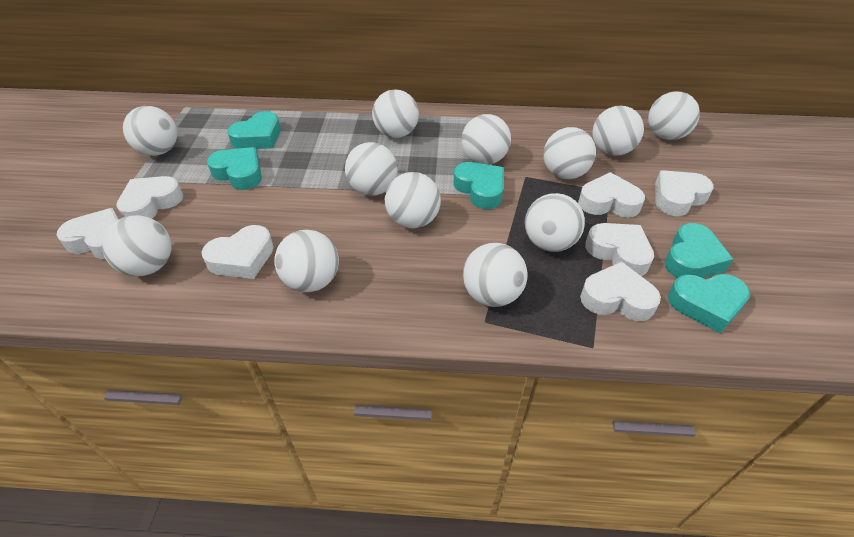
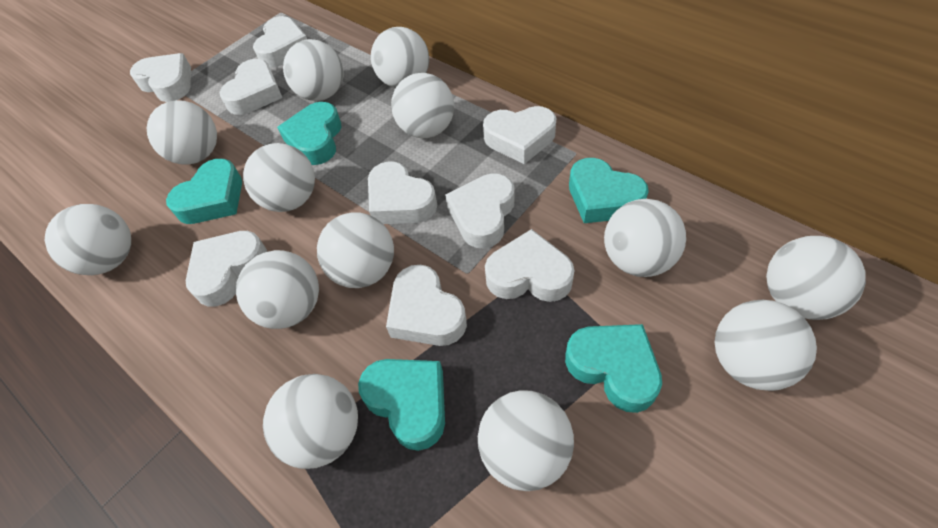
white ball: [102,215,172,276] [123,106,177,156] [274,230,339,292] [345,142,398,196] [372,90,419,138] [385,172,441,228] [461,114,511,165] [463,243,528,307] [525,193,585,252] [543,127,596,179] [593,106,644,156] [648,91,700,140] = 12 -> [45,204,131,275] [147,100,217,165] [236,250,319,329] [243,143,315,212] [263,374,358,469] [283,39,344,101] [317,212,394,288] [371,27,429,88] [391,73,454,138] [478,390,574,491] [604,199,686,277] [715,300,817,391] [766,236,866,320] = 13
white heart: [57,208,119,259] [116,176,183,218] [201,225,274,279] [578,172,645,218] [580,262,661,321] [585,223,654,276] [655,170,714,216] = 7 -> [130,53,191,102] [186,231,267,307] [220,59,282,115] [253,16,307,68] [368,161,437,224] [386,265,467,346] [445,173,515,249] [483,106,556,164] [485,229,575,302] = 9

